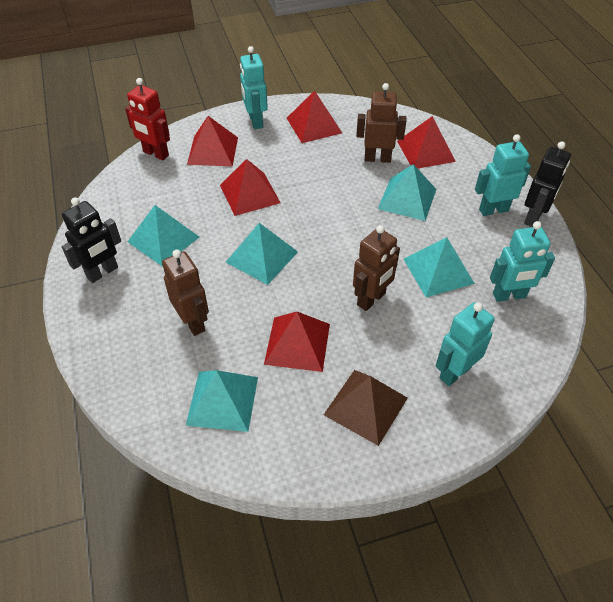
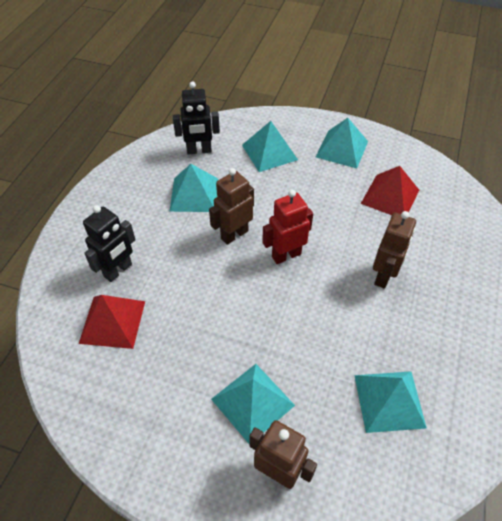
brown pyramid: [324,370,408,446] = 1 -> none = 0
red pyramid: [187,116,238,166] [220,159,281,216] [264,312,330,372] [287,90,342,143] [397,116,456,168] = 5 -> [79,295,145,349] [361,166,419,215] = 2
turquoise robot: [240,46,268,129] [436,302,495,386] [475,134,531,216] [490,221,555,302] = 4 -> none = 0

